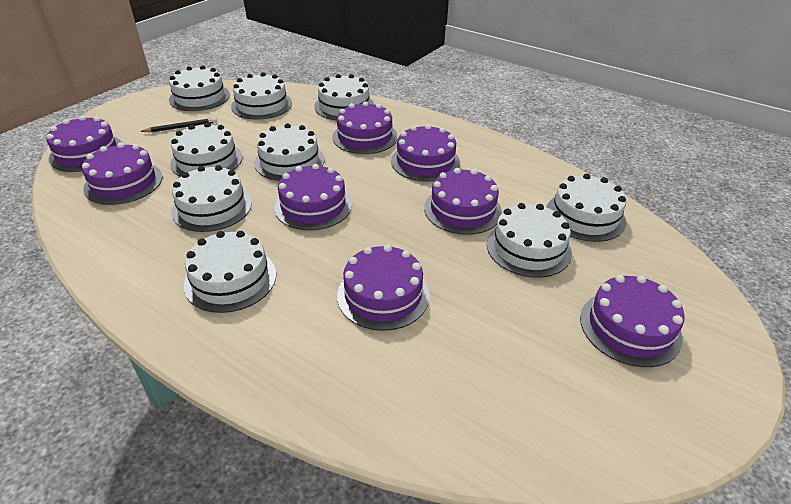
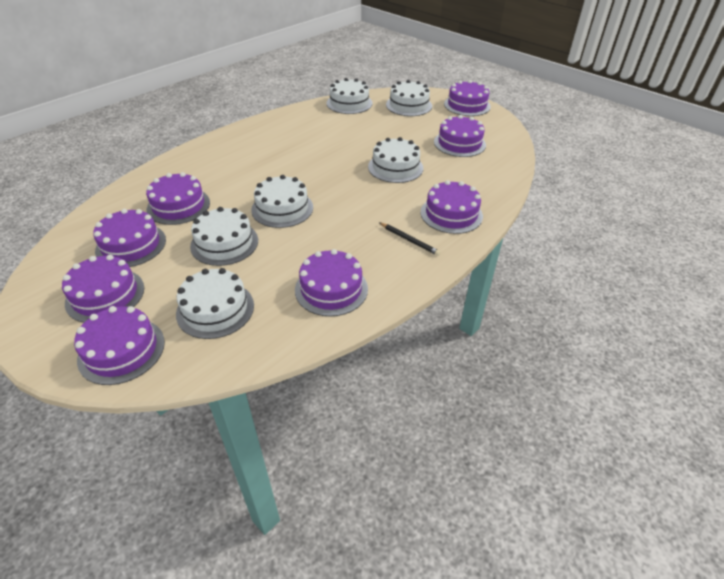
white cake: [169,65,230,111] [170,122,242,177] [171,165,252,232] [184,231,276,313] [231,72,292,120] [254,123,324,181] [314,74,374,120] [487,203,572,278] [546,174,626,242] = 9 -> [176,268,254,339] [190,207,258,266] [251,175,313,228] [326,78,372,114] [368,137,423,183] [386,80,432,116] = 6

